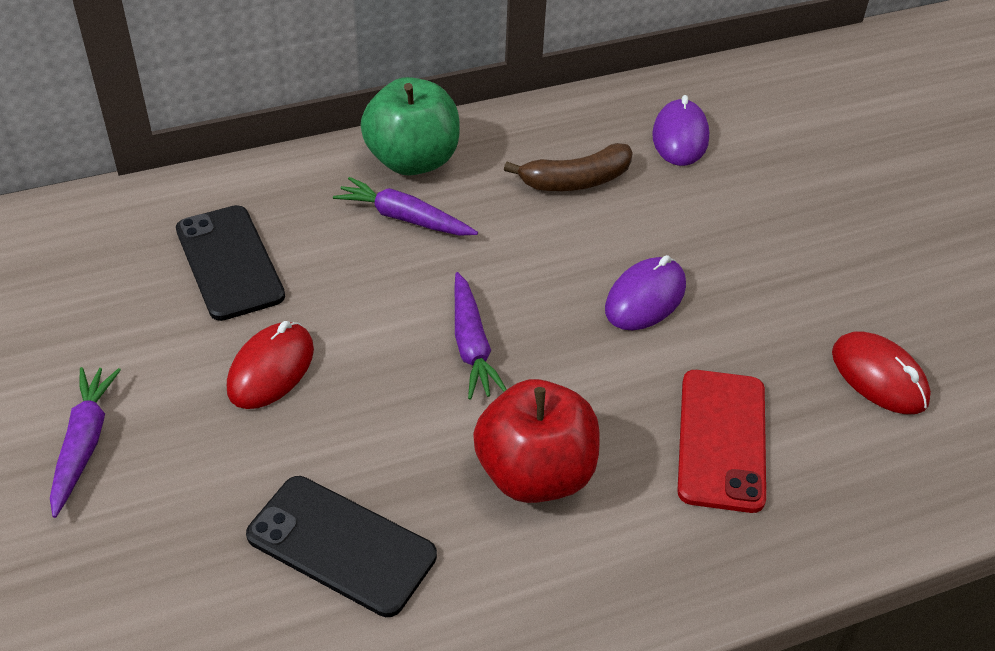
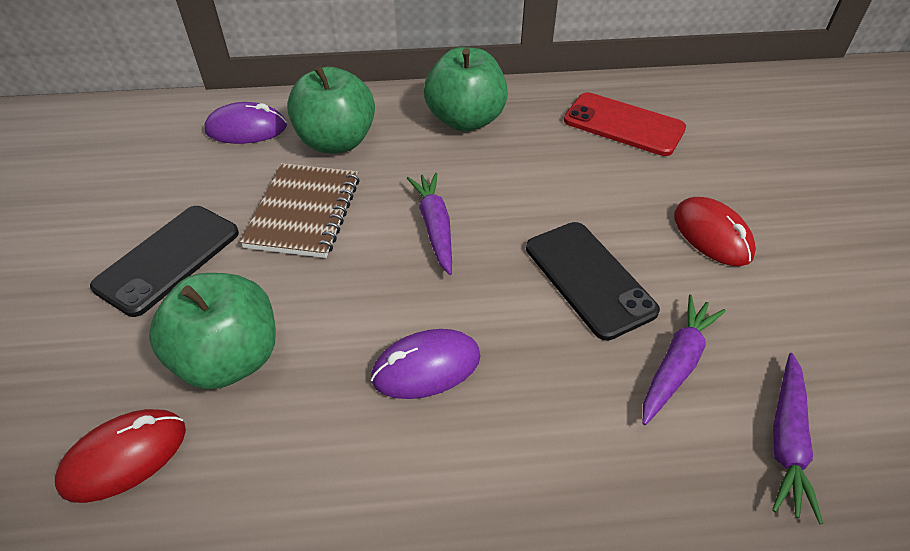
brown banana: [504,143,633,191] = 1 -> none = 0
brown notebook: none = 0 -> [240,163,360,258] = 1
green apple: [361,77,460,176] = 1 -> [149,273,276,390] [287,66,375,153] [424,47,508,132] = 3
red apple: [473,379,600,503] = 1 -> none = 0

